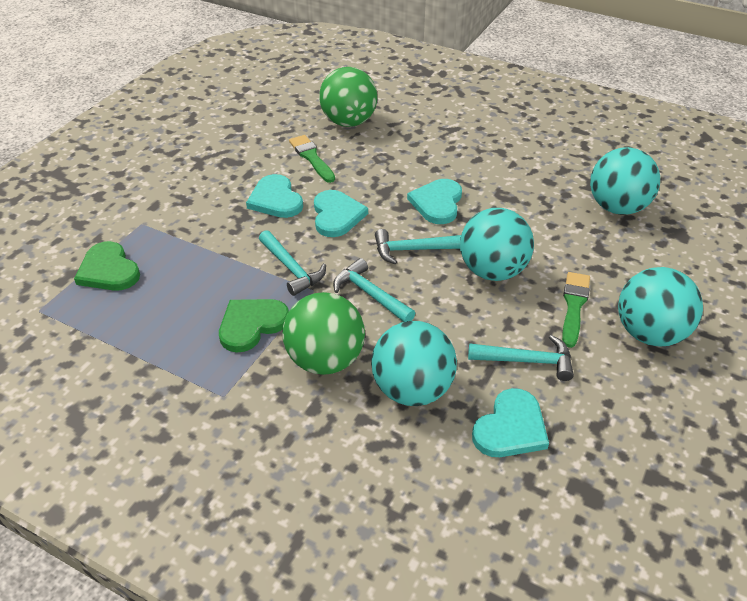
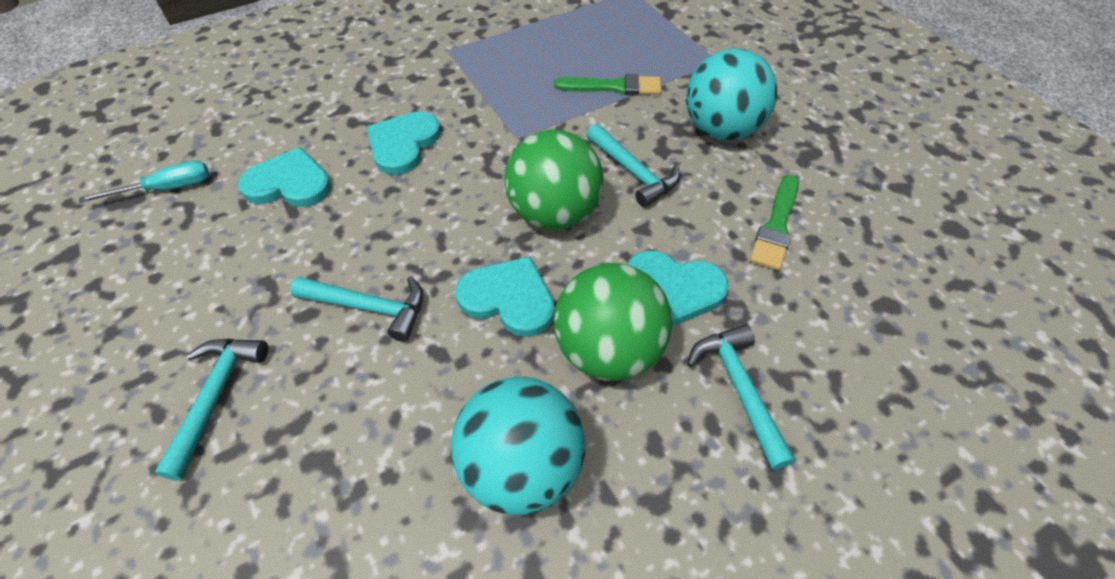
green heart: [74,241,140,291] [219,299,289,353] = 2 -> none = 0
turquoise ball: [371,321,457,406] [460,208,534,281] [590,147,660,215] [618,267,703,347] = 4 -> [451,377,585,515] [686,49,777,141] = 2
turquoise screwdriver: none = 0 -> [79,161,209,203] = 1

